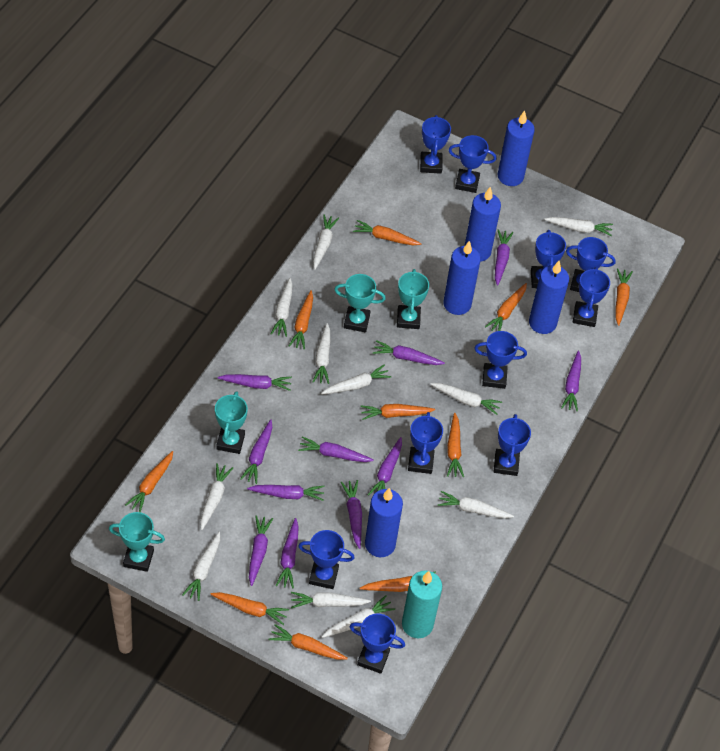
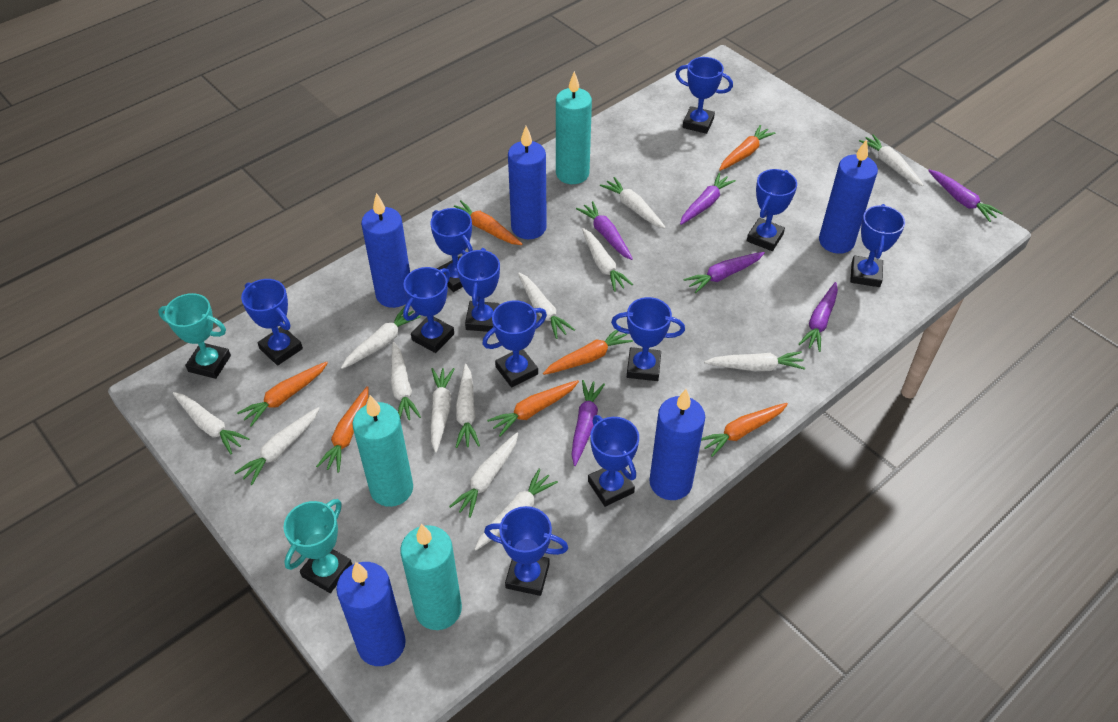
blue trophy: [298,530,355,589] [349,614,405,674] [408,412,443,474] [420,115,451,174] [448,135,497,193] [474,331,527,389] [494,414,531,476] [531,230,566,288] [566,237,616,292] [573,267,610,327] = 10 -> [241,279,303,366] [403,267,454,353] [430,208,473,292] [457,248,500,332] [482,300,547,388] [484,506,568,596] [588,415,639,507] [611,297,685,381] [675,57,733,134] [747,169,797,251] [850,204,905,287] = 11
orange carrot: [125,451,173,512] [210,592,289,625] [268,624,348,660] [289,290,313,349] [353,220,421,245] [360,571,436,592] [361,404,435,420] [447,413,464,477] [485,283,527,331] [616,268,633,326] = 10 -> [237,362,328,427] [316,386,369,472] [454,200,522,245] [487,380,579,436] [543,330,633,375] [701,403,788,457] [719,125,775,171] = 7
purple carrot: [217,374,292,391] [240,420,272,484] [247,485,324,501] [249,515,273,586] [276,518,299,588] [298,436,374,462] [341,480,362,549] [368,437,402,496] [372,340,445,365] [495,229,513,286] [561,350,581,412] = 11 -> [572,380,605,466] [576,201,633,260] [680,173,736,225] [684,252,765,293] [799,282,838,352] [928,169,1003,222] = 6
turquoise candle: [402,571,442,638] = 1 -> [352,395,413,507] [400,524,462,630] [556,71,592,184] = 3
turquoise trophy: [109,512,165,572] [215,391,248,454] [334,274,386,332] [397,269,429,329] = 4 -> [158,293,231,379] [284,499,352,593] = 2
white carrot: [182,532,220,601] [200,463,233,530] [271,278,293,337] [291,592,371,609] [312,323,330,384] [313,215,339,270] [321,364,392,395] [321,595,395,638] [430,383,502,415] [438,491,514,518] [544,217,613,236] = 11 -> [173,392,250,454] [234,407,320,485] [341,307,421,369] [391,342,421,420] [431,368,454,453] [449,433,518,518] [455,364,480,448] [475,469,558,550] [518,273,575,339] [582,228,633,292] [600,177,666,229] [704,351,805,371] [859,134,924,186] = 13

